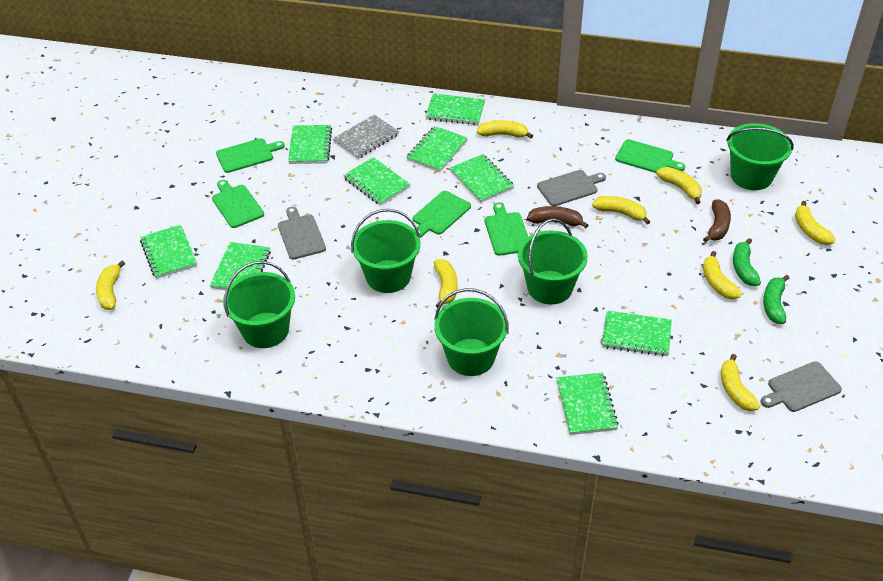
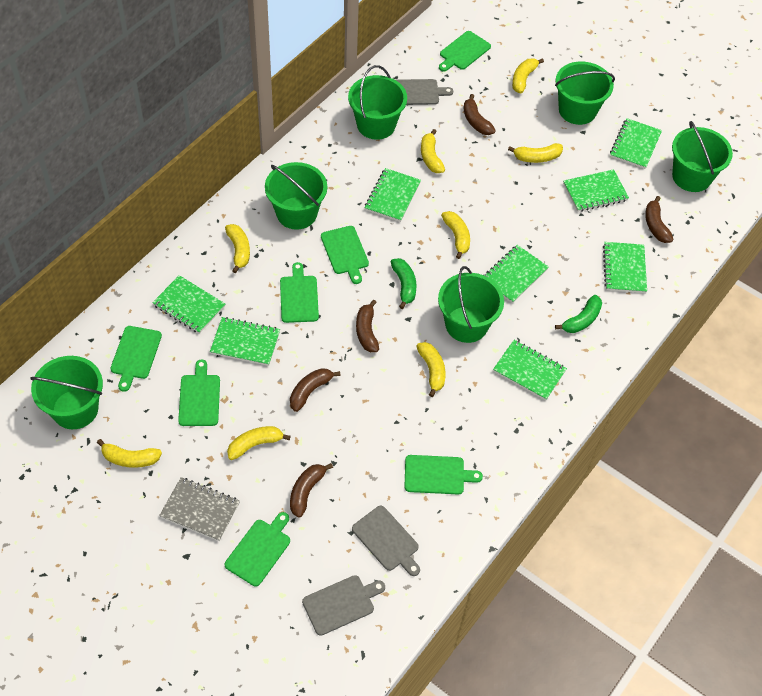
brown banana: [527,206,588,228] [703,199,731,243] = 2 -> [290,368,341,412] [290,463,333,518] [356,300,379,352] [464,94,496,135] [645,196,673,243] = 5
green bucket: [223,261,295,348] [351,209,420,293] [434,288,509,376] [518,218,588,305] [726,123,794,190] = 5 -> [30,356,103,429] [265,162,327,230] [348,65,407,140] [438,266,504,343] [555,61,615,125] [672,121,733,192] = 6
green cutting board: [212,180,264,228] [216,138,285,173] [413,191,471,238] [484,202,528,256] [615,139,685,173] = 5 -> [110,326,162,392] [178,359,220,426] [225,512,290,586] [280,262,319,323] [321,226,369,284] [405,455,483,495] [439,31,491,72] = 7
green notebook: [140,225,197,279] [210,242,271,290] [288,125,332,164] [343,157,411,206] [406,126,468,172] [425,94,485,125] [450,154,514,203] [556,373,619,435] [602,311,672,357] = 9 -> [152,275,225,334] [210,317,280,366] [365,168,421,222] [484,245,549,303] [493,340,567,401] [563,169,629,212] [603,242,647,293] [610,118,662,169] = 8

